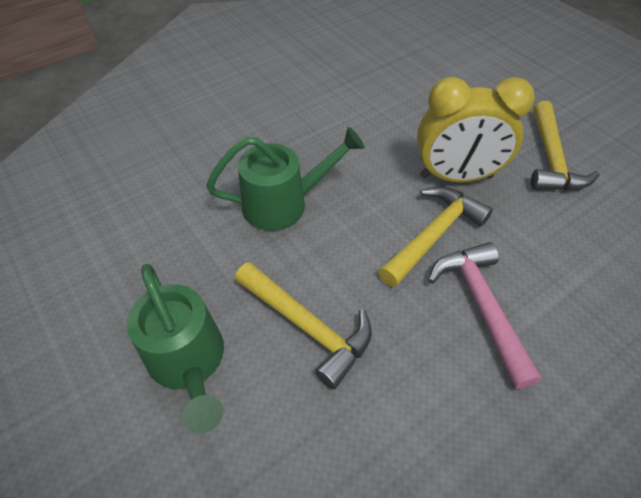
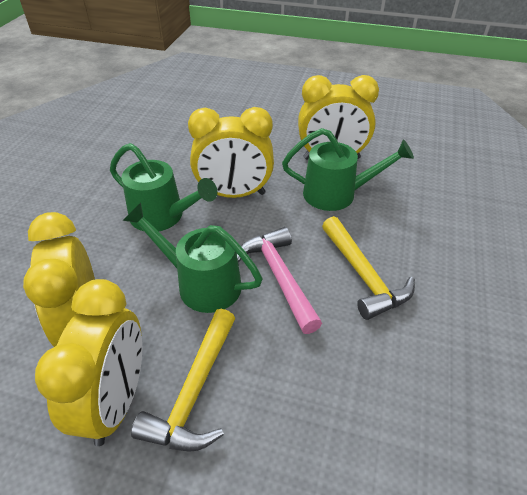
green watering can: [127,264,224,433] [206,127,365,231] = 2 -> [110,143,217,231] [123,203,262,313] [282,128,414,211] = 3
yellow clock: [417,77,535,182] = 1 -> [23,212,95,347] [35,279,142,446] [188,107,274,198] [298,75,379,160] = 4
yellow hammer: [235,262,372,389] [379,186,493,287] [531,101,600,191] = 3 -> [131,309,236,452] [322,216,415,320] = 2

